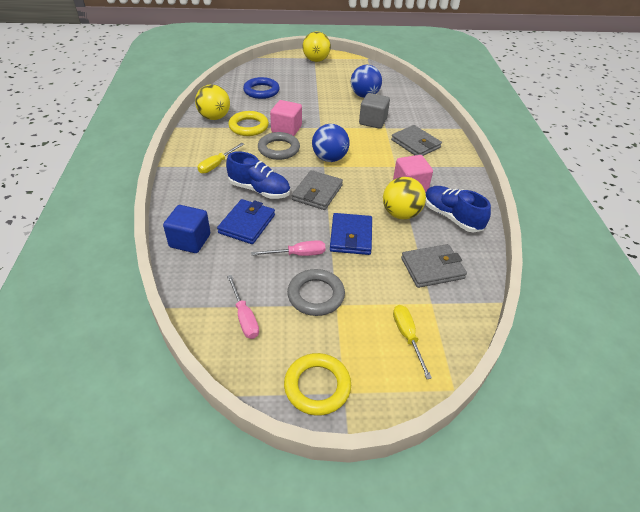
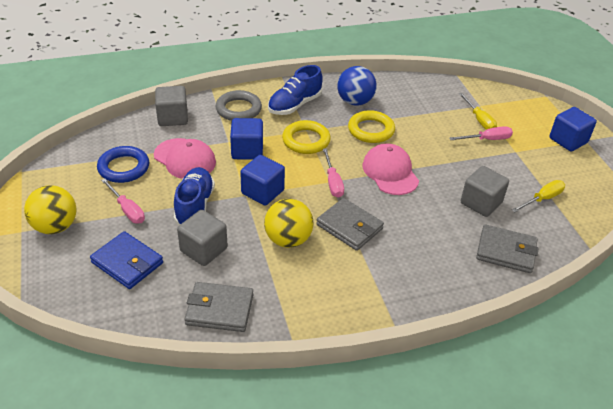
blue ball: [312,124,350,162] [351,65,382,98] = 2 -> [337,66,377,106] = 1
blue cube: [163,205,210,253] = 1 -> [230,118,263,160] [240,155,285,206] [549,107,597,152] = 3
blue wallet: [217,199,275,244] [330,213,372,255] = 2 -> [90,231,163,289] = 1
grey cube: [359,93,390,129] = 1 -> [155,86,188,126] [177,210,228,266] [461,166,509,217] = 3
grey ring: [258,132,300,160] [287,269,345,316] = 2 -> [216,90,262,121] = 1
pink cap: none = 0 -> [154,138,216,179] [363,143,419,195] = 2
pink cube: [270,100,302,136] [393,155,433,193] = 2 -> none = 0
pink screwdriver: [227,275,259,339] [251,240,326,256] = 2 -> [101,179,145,223] [323,148,344,198] [449,126,513,140] = 3
yellow ball: [195,84,230,120] [302,31,331,62] [383,177,426,219] = 3 -> [24,185,76,234] [264,199,314,248] = 2

